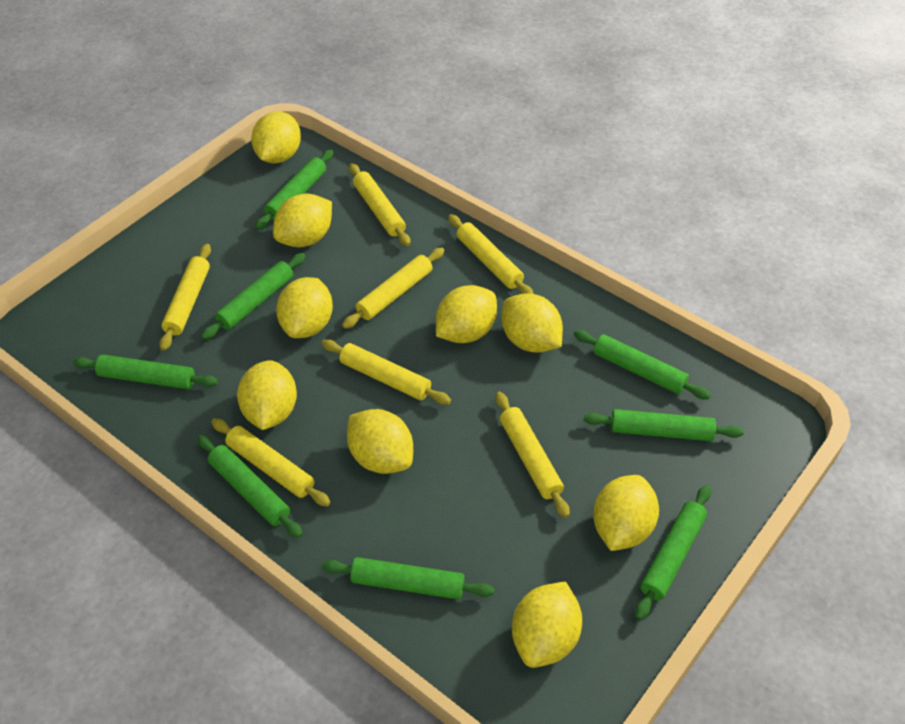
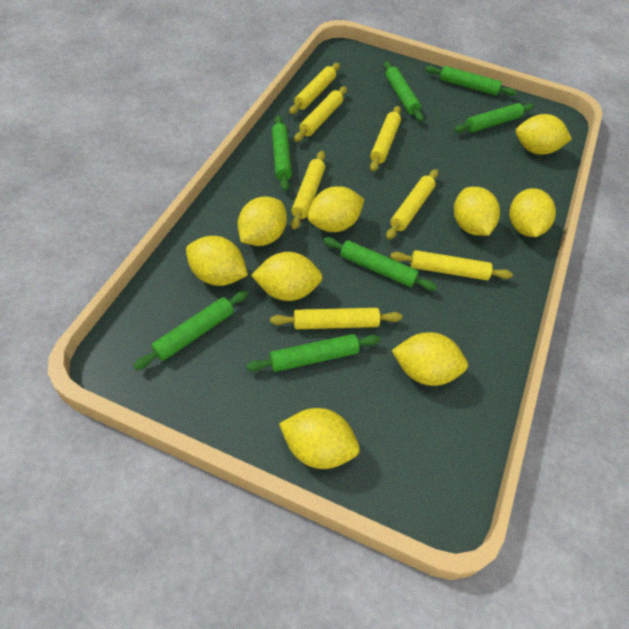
green rolling pin: [73,354,218,389] [197,435,303,538] [201,253,305,340] [255,149,334,230] [322,557,494,600] [574,330,711,399] [584,409,744,441] [635,485,711,620] = 8 -> [133,290,248,370] [246,334,380,372] [272,115,292,191] [323,237,437,291] [384,61,424,122] [425,66,517,96] [454,103,534,133] = 7

